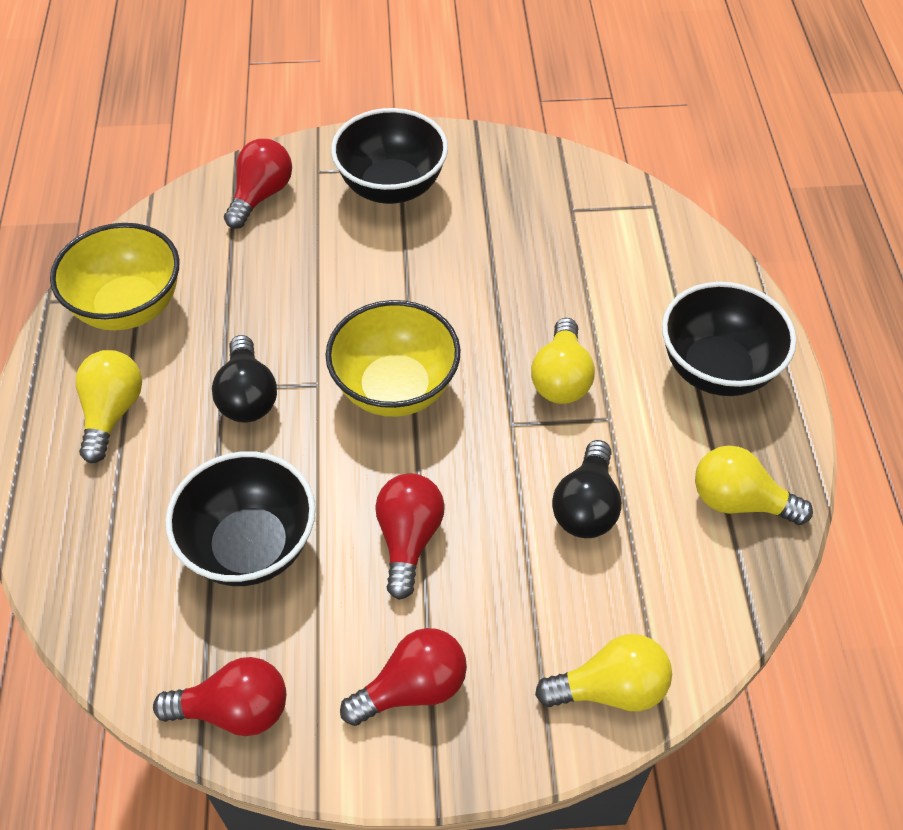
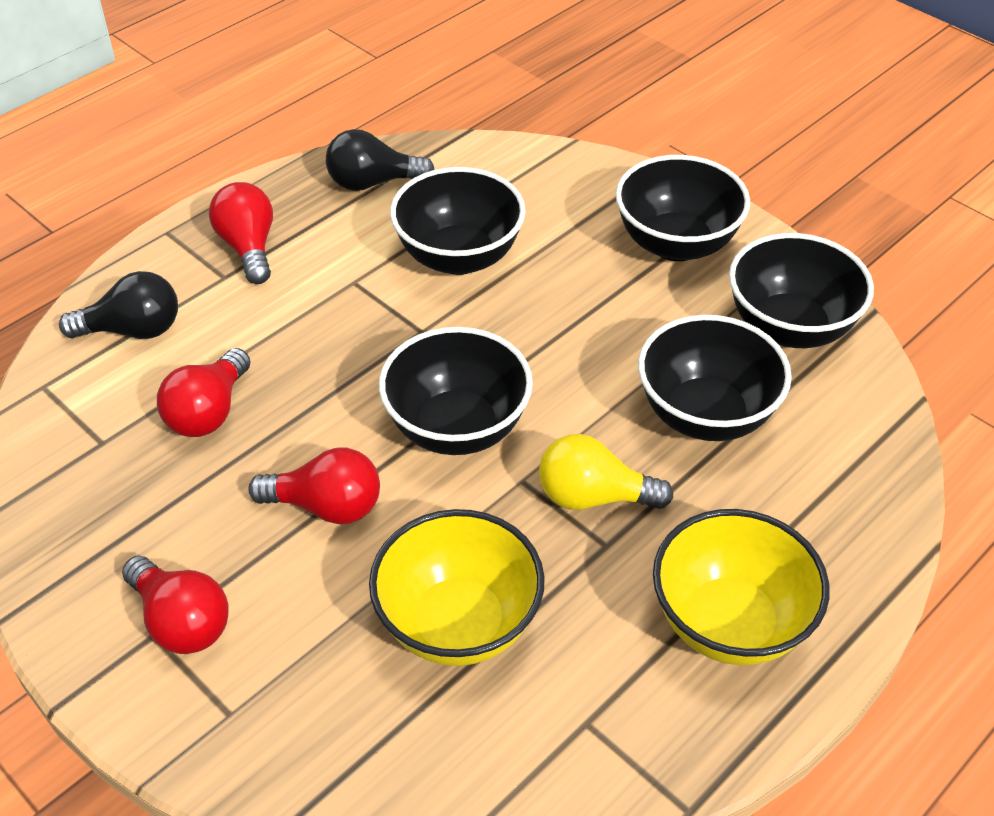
black bowl: [165,451,316,586] [331,108,448,204] [662,282,797,396] = 3 -> [379,327,533,455] [390,167,526,275] [615,155,750,261] [638,315,792,441] [729,233,874,348] = 5
yellow light bulb: [76,350,142,463] [531,318,595,404] [535,634,672,711] [695,445,813,525] = 4 -> [539,434,673,510] = 1

